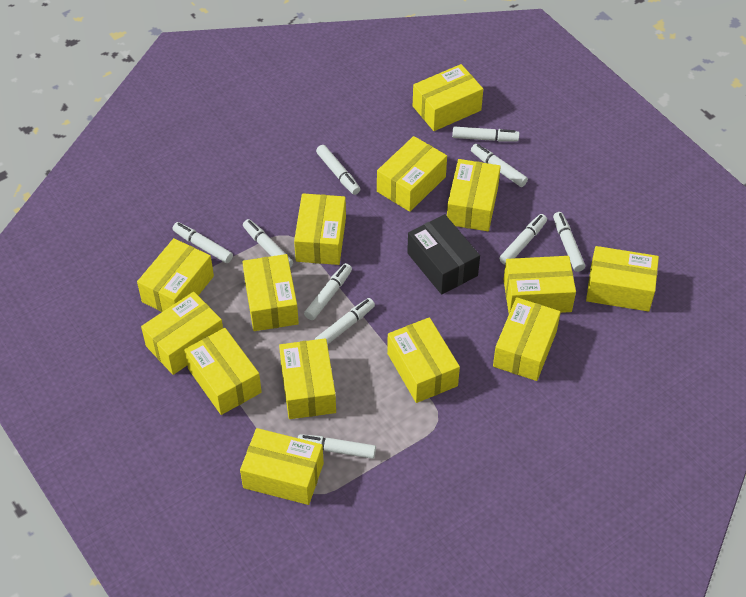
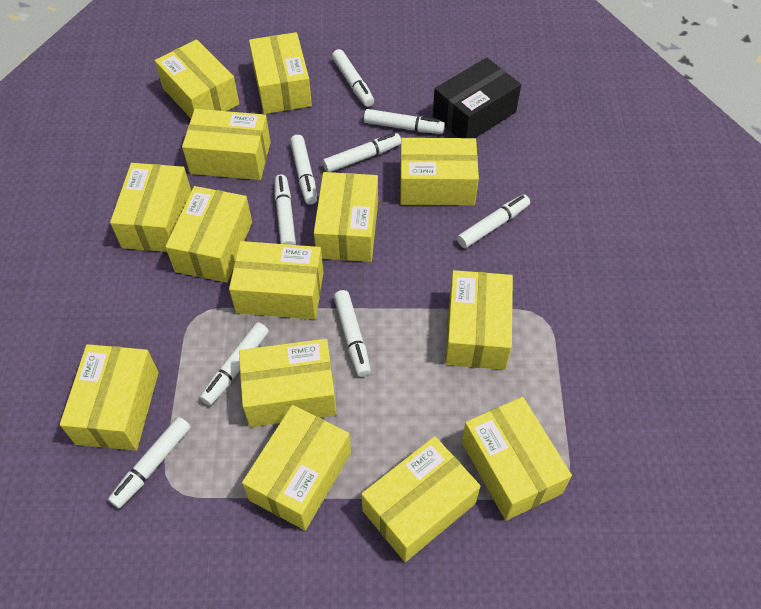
white marker: [173,222,233,263] [243,219,293,268] [298,434,376,459] [304,263,352,320] [314,298,375,345] [316,145,360,195] [452,126,519,142] [471,144,528,187] [499,214,547,265] [553,212,585,272] = 10 -> [108,417,191,509] [200,322,269,406] [275,175,296,245] [290,135,317,205] [323,133,401,172] [332,49,374,107] [334,290,371,377] [364,109,445,134] [457,194,530,248] = 9

